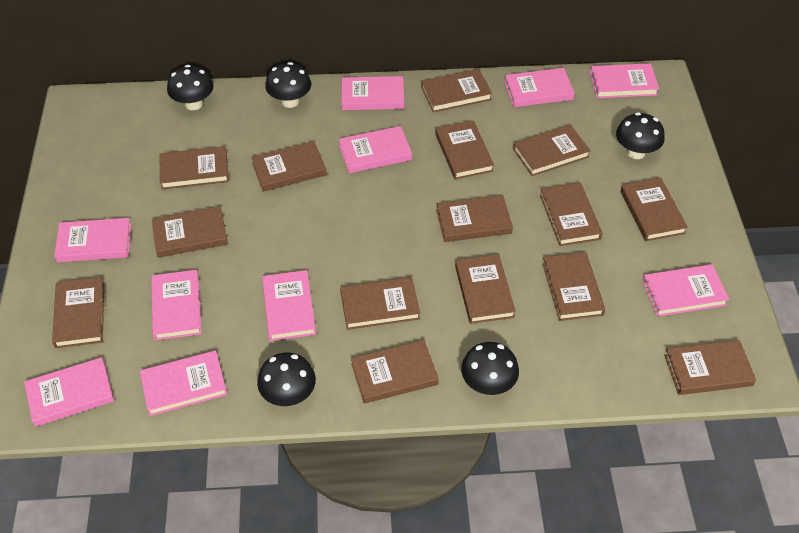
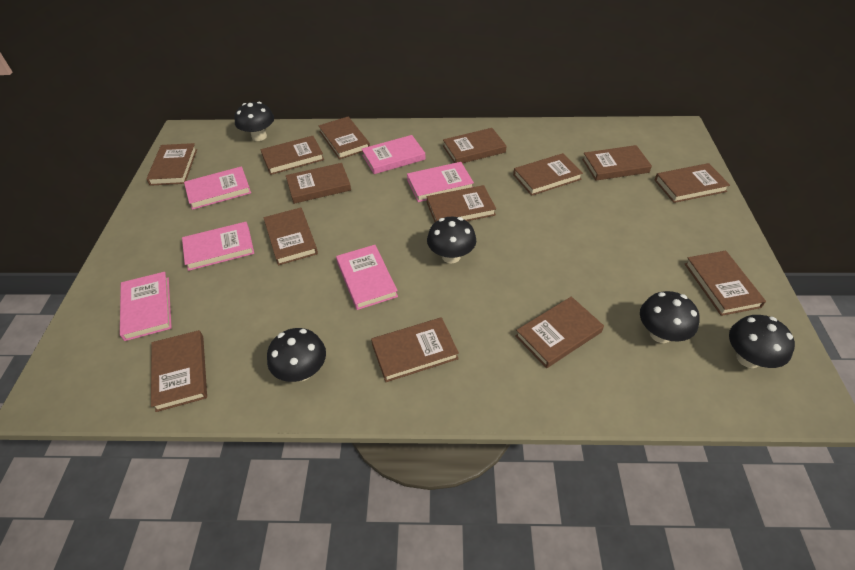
brown book: [52,277,104,348] [152,206,228,258] [159,146,229,190] [251,141,327,192] [340,277,420,330] [351,340,439,404] [421,69,492,112] [435,120,494,179] [436,195,513,242] [455,254,516,324] [513,125,591,176] [540,183,602,246] [542,252,605,321] [621,178,688,241] [664,340,756,395] = 15 -> [146,143,197,186] [151,330,207,412] [261,136,324,175] [264,207,318,265] [286,163,351,204] [319,117,370,159] [371,317,459,382] [427,185,496,222] [443,128,507,163] [513,153,583,196] [515,297,604,368] [582,145,652,181] [655,163,730,203] [685,251,766,316] = 14
pink book: [24,357,114,427] [54,218,131,262] [140,350,227,416] [151,270,202,341] [262,270,316,341] [339,126,412,173] [342,76,404,110] [504,68,574,107] [590,63,659,98] [642,264,729,317] = 10 -> [120,272,172,341] [182,222,254,271] [184,166,251,210] [336,245,398,310] [362,135,425,174] [407,162,474,202] = 6

